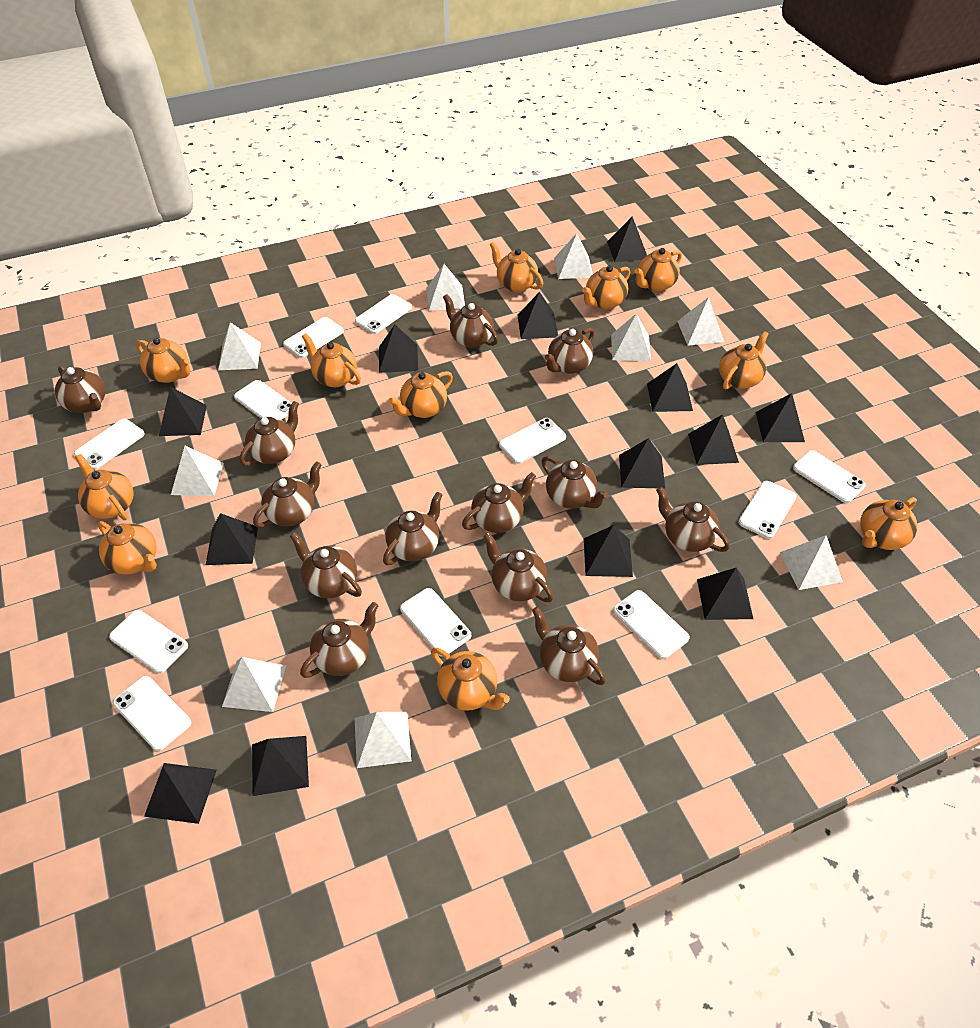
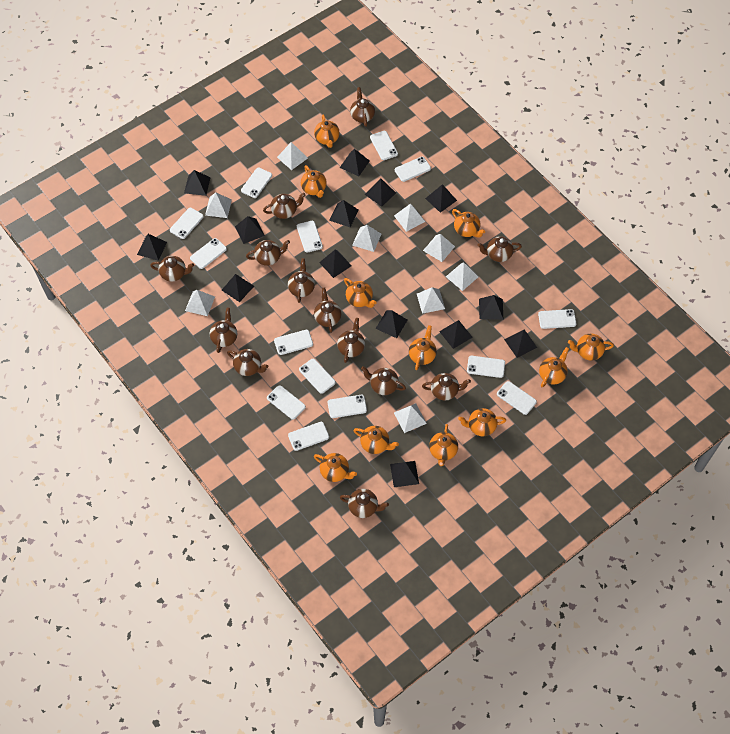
black pyramid: [144,763,217,824] [159,387,207,436] [206,513,258,565] [252,736,309,796] [379,325,418,373] [517,292,558,339] [584,525,633,577] [607,217,647,262] [619,438,665,489] [647,363,693,412] [688,414,739,465] [697,568,753,620] [755,393,805,442] = 13 -> [137,234,167,261] [184,170,210,196] [222,274,254,302] [235,216,265,244] [319,250,352,278] [329,200,359,227] [340,149,369,176] [365,179,396,207] [376,310,407,338] [390,461,419,487] [425,184,457,213] [439,320,473,349] [479,295,503,320] [504,329,537,358] = 14
white phone: [74,419,144,470] [109,610,188,673] [113,676,191,751] [234,380,292,420] [283,317,344,358] [355,294,412,334] [400,588,471,657] [499,418,566,464] [613,590,690,659] [738,481,797,539] [793,450,866,503] = 11 -> [170,208,204,239] [190,238,227,269] [241,168,272,198] [267,385,306,420] [274,330,313,355] [288,422,329,451] [297,221,323,253] [299,359,336,394] [328,395,367,418] [370,131,398,160] [395,157,431,182] [467,356,505,378] [497,381,537,415] [538,309,576,329] = 14

